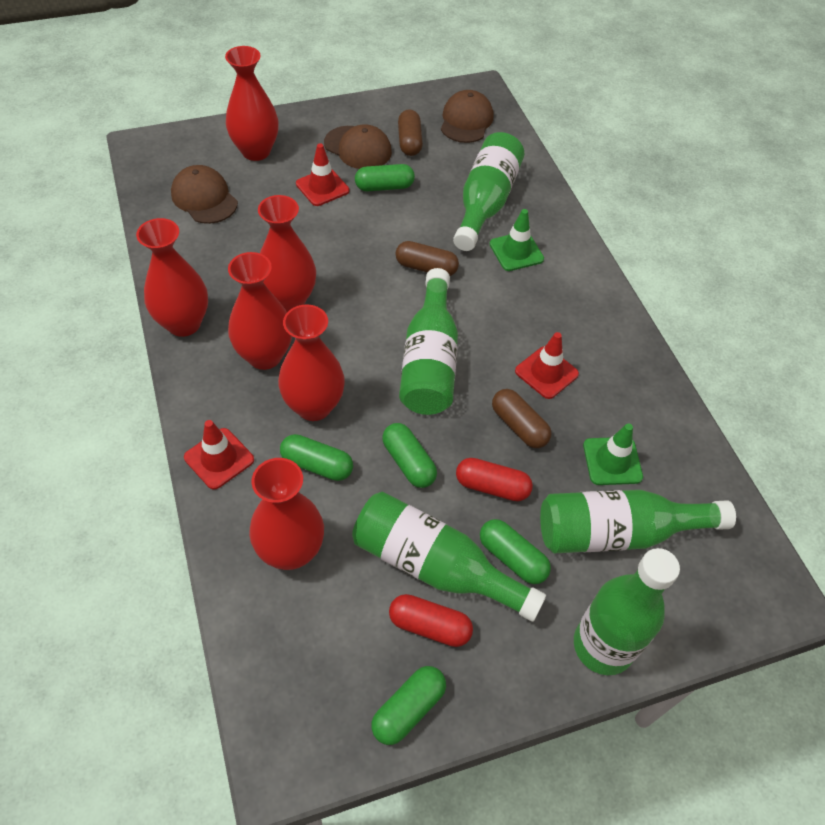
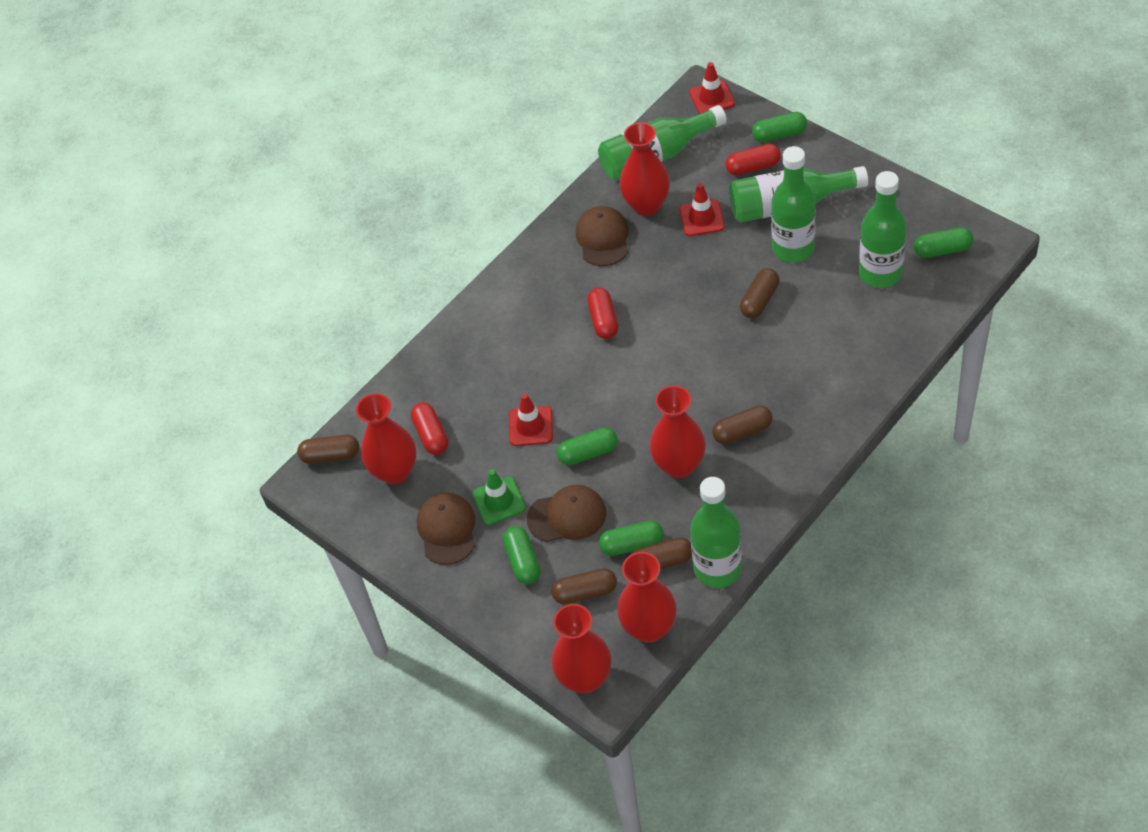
brown capsule: [396,241,459,276] [398,109,423,156] [492,389,551,448] = 3 -> [297,435,359,464] [551,568,617,605] [630,537,692,570] [712,405,772,444] [740,268,779,318] = 5
green traffic cone: [490,209,544,271] [583,424,643,485] = 2 -> [472,469,526,525] = 1
red capsule: [389,594,473,647] [456,458,533,501] = 2 -> [411,403,448,455] [587,288,618,339] [725,144,781,175] = 3
red vase: [136,218,208,337] [225,46,279,161] [228,252,292,370] [249,458,324,570] [258,195,316,312] [278,304,345,421] = 6 -> [356,393,416,485] [551,604,611,694] [617,552,677,643] [619,122,670,216] [649,385,706,478] = 5

